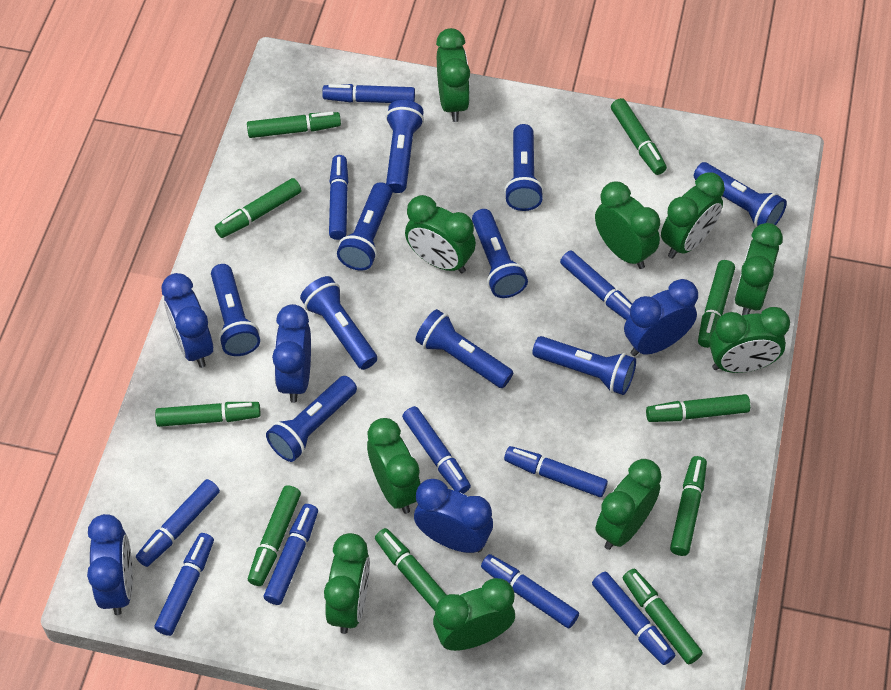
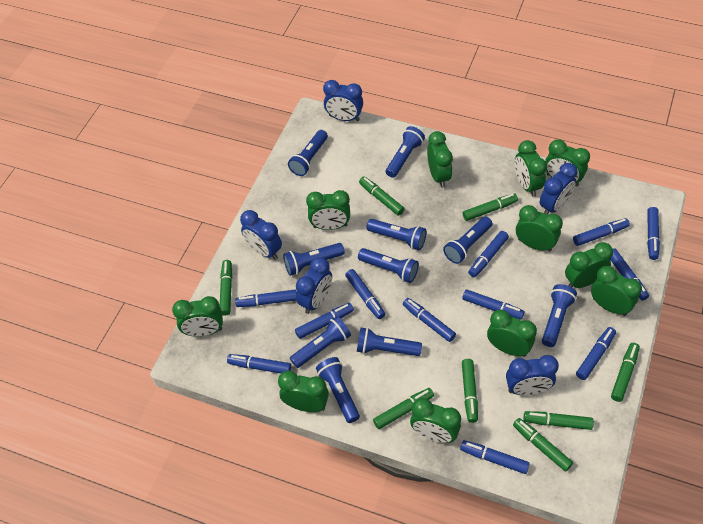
blue marker: [136,479,220,567] [154,533,214,636] [264,504,318,605] [322,84,415,103] [329,155,348,240] [402,406,471,494] [481,554,579,628] [504,446,608,497] [560,250,632,320] [592,572,675,665] = 10 -> [227,354,291,373] [235,290,297,307] [295,303,354,339] [345,269,385,319] [403,298,456,342] [460,440,530,474] [462,289,524,319] [468,231,509,277] [573,218,630,246] [576,327,616,380] [610,248,649,301] [647,207,660,260] = 12
green clock: [324,533,370,634] [367,418,421,514] [405,195,476,273] [433,578,515,651] [436,28,470,122] [595,182,660,269] [595,459,662,550] [661,172,725,259] [709,307,790,373] [734,223,783,315] = 10 -> [172,296,223,337] [278,371,329,412] [306,190,350,230] [410,398,461,443] [427,131,453,188] [487,310,537,357] [515,140,547,197] [516,205,563,252] [545,139,590,186] [565,242,613,288] [591,266,642,316] = 11
green marker: [155,402,260,427] [215,178,301,238] [247,112,341,138] [248,485,301,586] [375,528,447,611] [611,98,667,175] [623,569,703,664] [646,394,750,422] [670,456,707,556] [698,260,735,348] = 10 -> [220,260,232,316] [359,177,404,216] [373,388,434,429] [462,359,478,423] [463,193,518,221] [513,418,573,472] [524,411,594,430] [611,343,640,402] = 8

